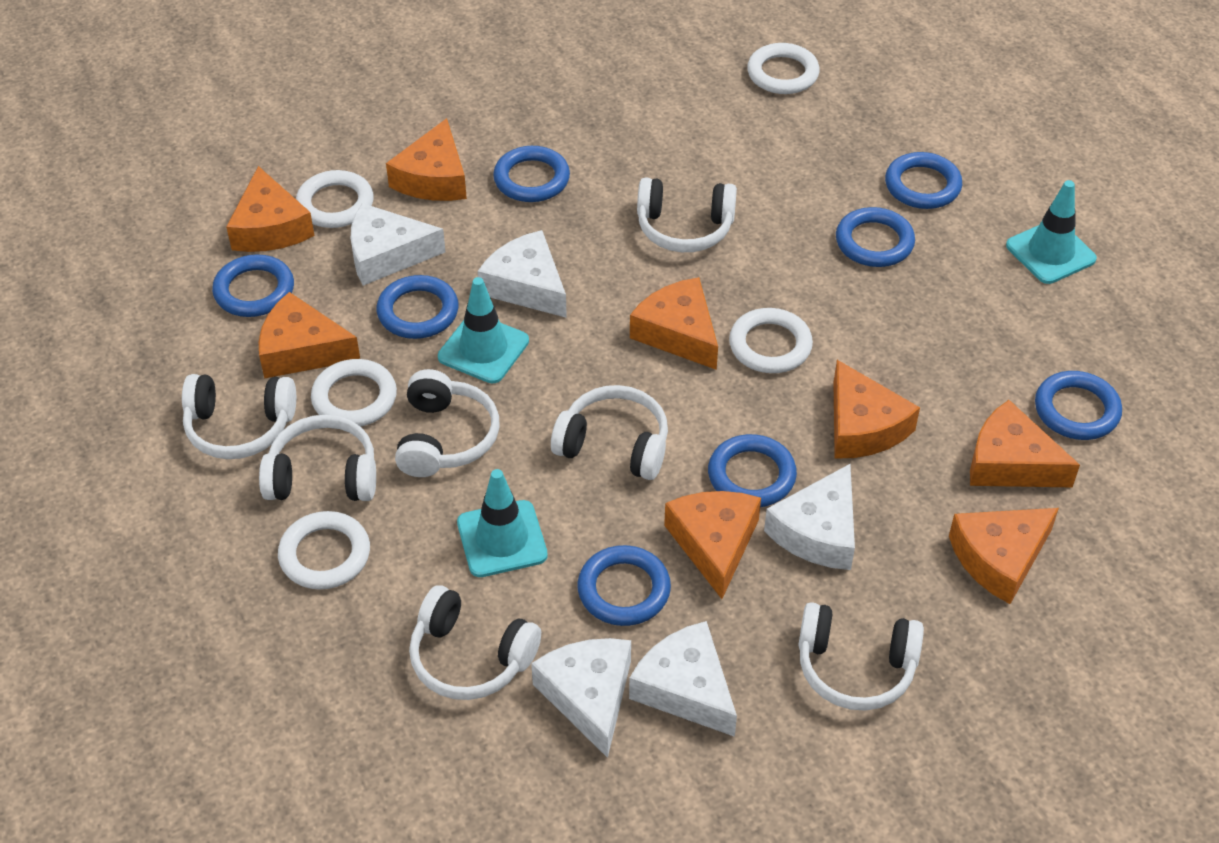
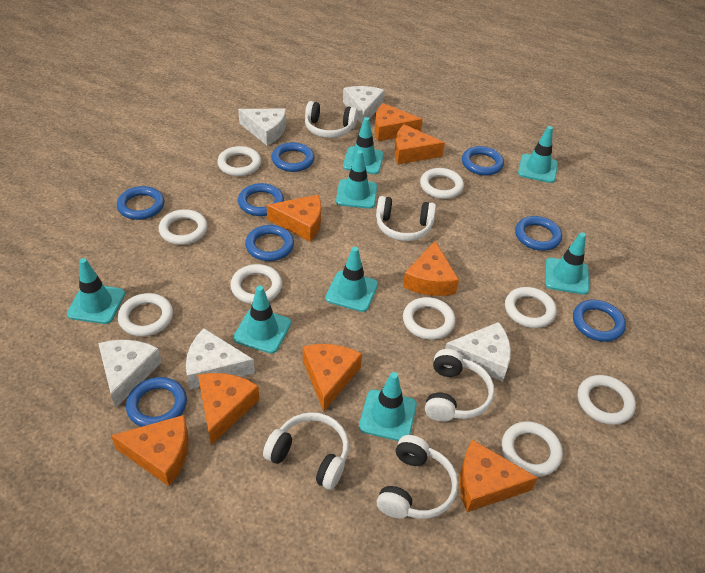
turquoise traffic cone: [438,277,529,383] [457,469,548,577] [1006,180,1097,284] = 3 -> [67,258,125,324] [233,286,291,354] [325,247,378,312] [336,150,377,209] [343,117,384,174] [359,372,417,441] [518,126,558,183] [545,232,589,295] = 8
white headphones: [182,374,296,459] [259,415,376,501] [395,369,500,477] [409,585,541,700] [551,385,668,480] [637,177,737,252] [798,602,924,711] = 7 -> [263,412,349,490] [305,101,358,138] [376,196,436,241] [377,435,458,519] [425,349,494,422] = 5
white ring: [278,511,370,590] [296,170,374,228] [311,359,397,427] [729,308,813,373] [747,43,820,94] = 5 -> [118,293,173,337] [159,209,208,245] [217,146,261,176] [230,264,282,304] [403,297,455,340] [420,168,464,199] [502,421,563,477] [505,287,557,328] [578,375,636,425] = 9

